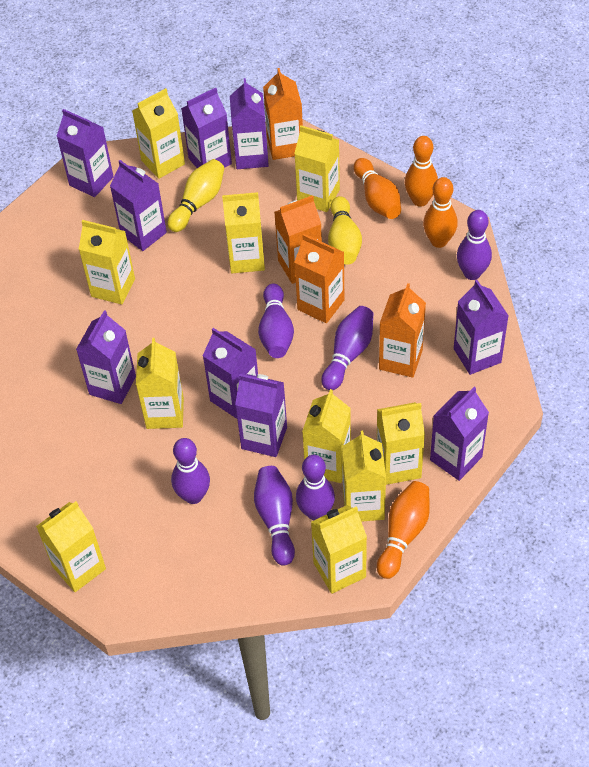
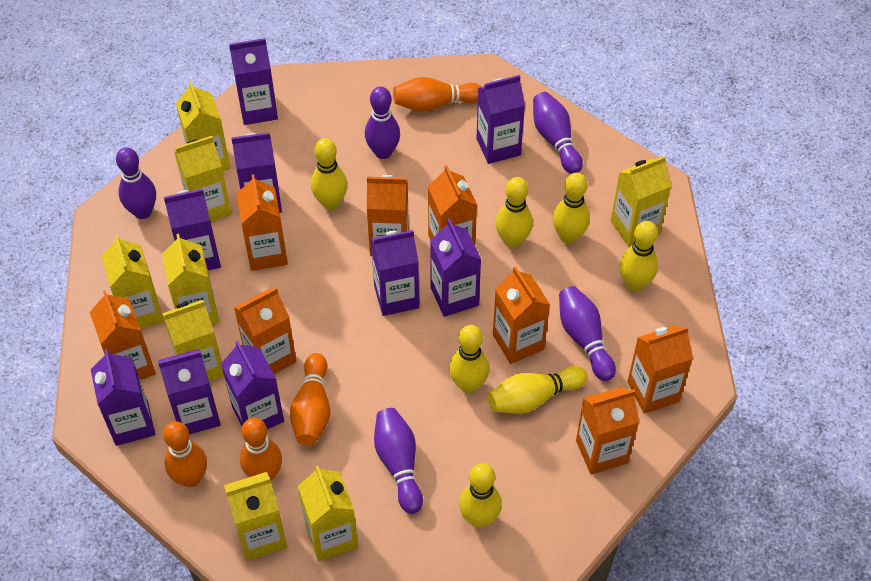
orange carton: [263,68,303,160] [274,195,322,284] [294,234,345,323] [379,283,426,378] = 4 -> [90,290,156,380] [234,287,296,374] [236,174,288,271] [367,175,409,256] [428,165,477,245] [493,266,550,364] [576,387,639,475] [627,325,693,414] = 8
purple bowling pin: [171,438,210,504] [254,466,295,565] [258,283,294,358] [296,455,335,520] [321,306,373,390] [457,210,492,280] = 6 -> [116,147,156,219] [365,87,400,159] [374,408,423,514] [533,92,583,174] [559,286,616,381] = 5
yellow bowling pin: [167,159,224,232] [328,196,362,265] = 2 -> [311,138,347,210] [449,325,489,393] [459,463,502,528] [488,366,587,414] [495,177,533,248] [553,173,590,244] [620,221,658,291] = 7
yellow carton: [36,501,106,592] [79,220,135,305] [132,88,185,179] [136,338,184,429] [222,192,265,273] [294,125,340,212] [302,389,351,483] [311,505,367,594] [342,431,386,522] [377,402,425,485] = 10 -> [102,235,164,328] [162,234,219,324] [162,300,224,381] [174,136,232,222] [176,81,231,171] [224,472,287,561] [298,466,358,561] [611,156,672,247] = 8

